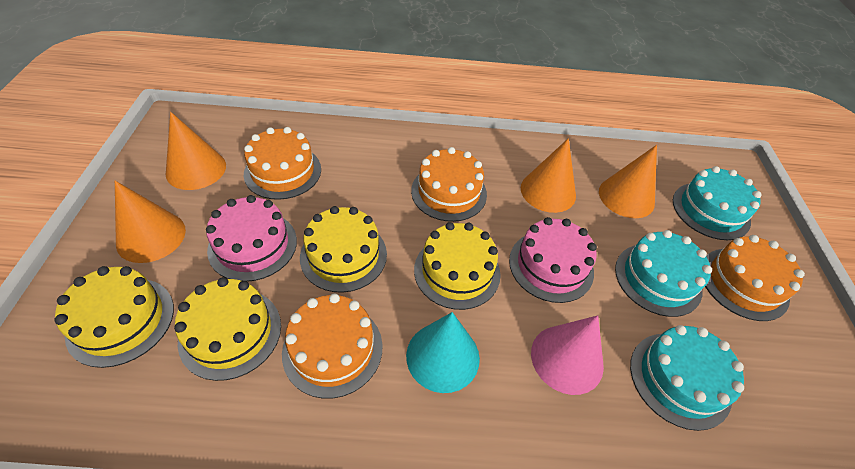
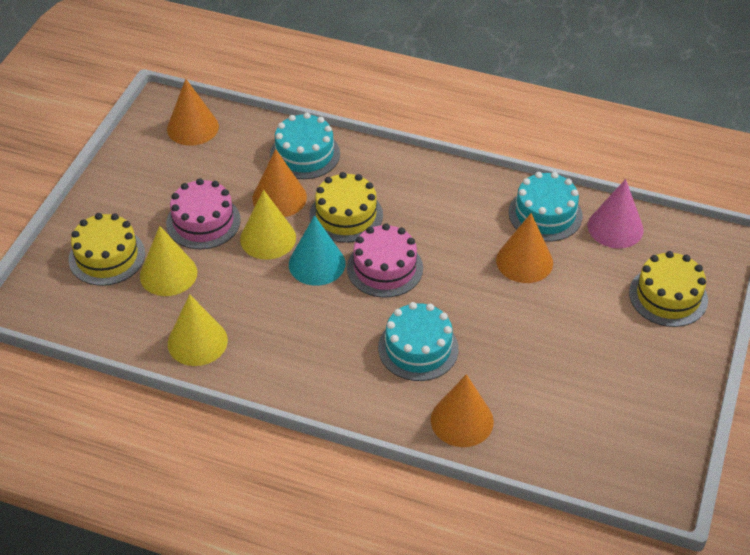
orange cake: [244,127,321,200] [282,293,382,399] [411,147,487,222] [705,235,805,321] = 4 -> none = 0
yellow cake: [54,266,174,368] [174,277,281,381] [300,206,387,293] [414,222,501,310] = 4 -> [69,213,145,286] [309,172,383,243] [629,251,708,327] = 3
yellow cone: none = 0 -> [140,226,198,296] [168,294,228,366] [240,190,296,259] = 3

